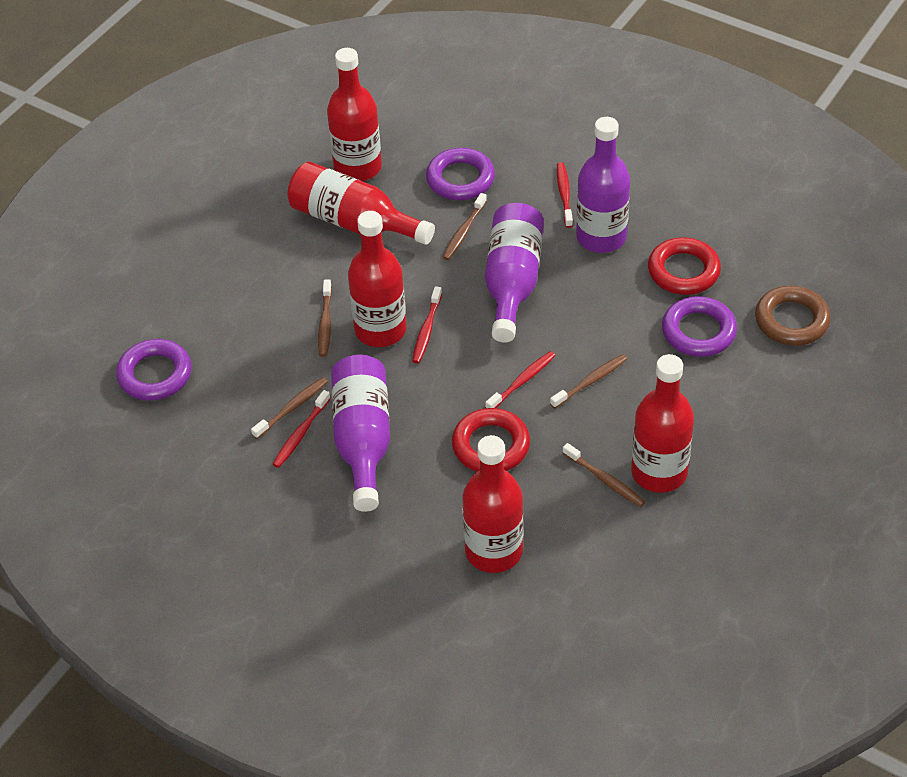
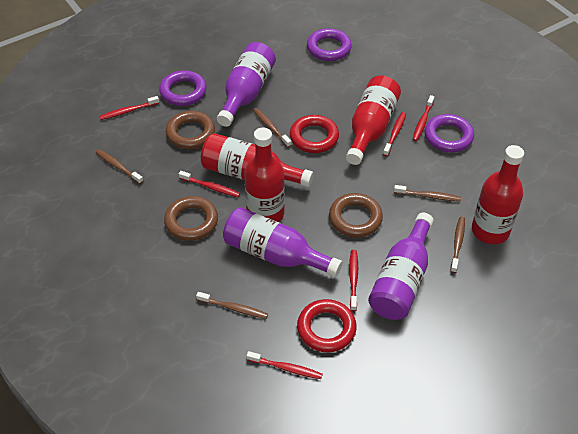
brown ring: [755,286,831,346] = 1 -> [164,196,218,241] [166,111,215,149] [329,193,383,237] = 3
red bottle: [288,162,435,245] [327,48,382,181] [348,211,406,347] [462,435,523,573] [631,354,694,493] = 5 -> [201,133,314,187] [244,128,285,222] [346,75,401,165] [472,145,524,244] = 4
red toothbrush: [273,390,331,468] [412,286,442,363] [485,351,556,408] [557,162,573,228] = 4 -> [99,96,159,120] [179,171,240,197] [246,351,323,379] [349,250,358,311] [383,112,406,156] [412,95,435,141] = 6

